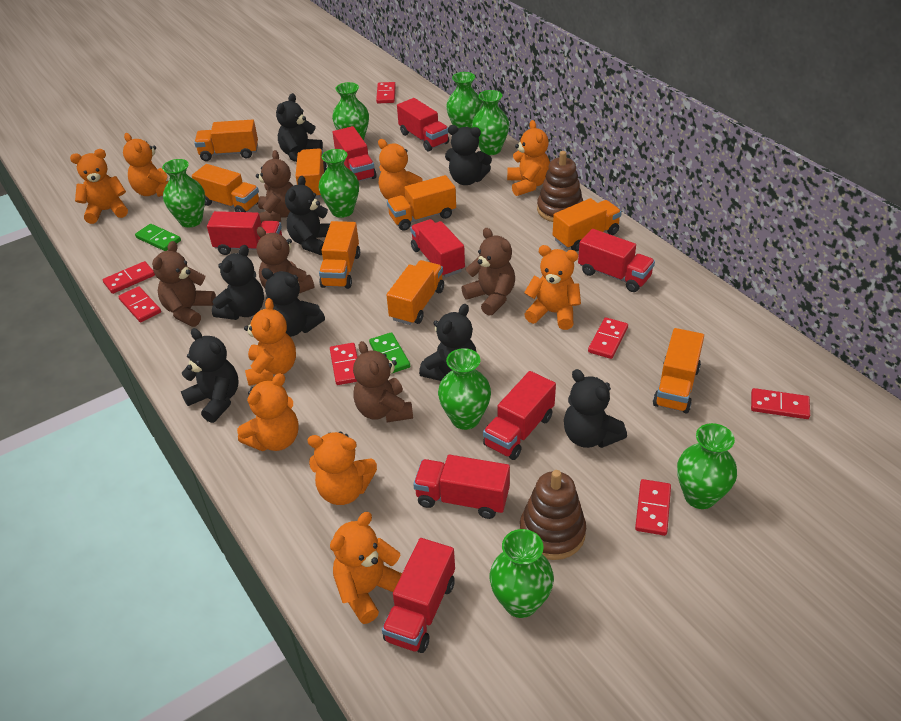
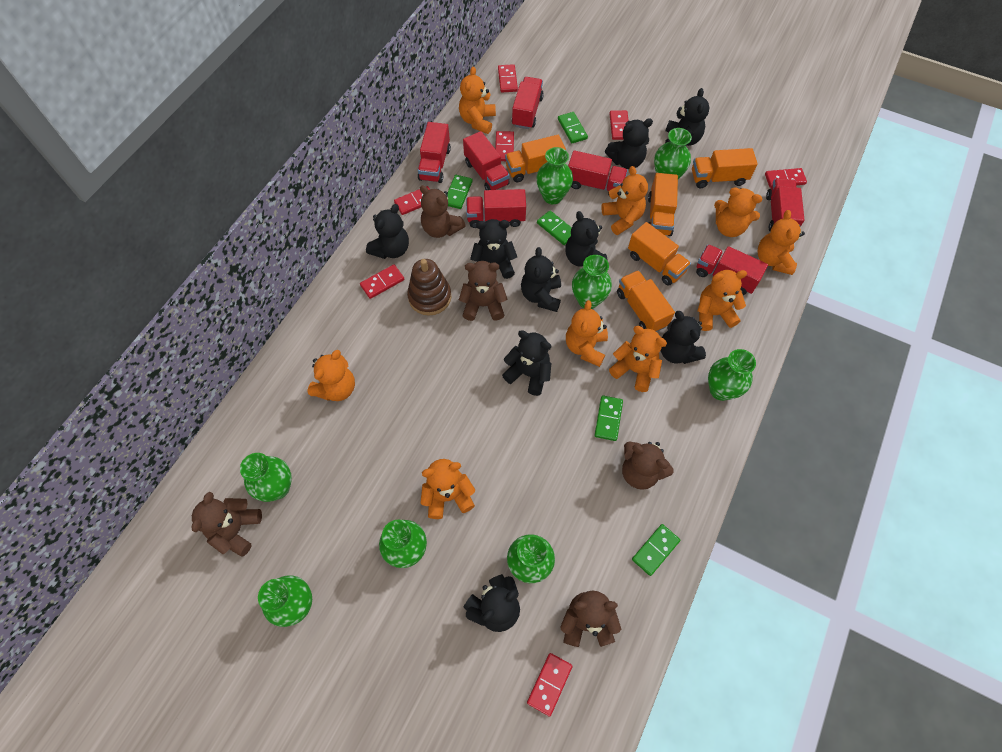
black teddy bear: [181,328,239,423] [212,245,264,320] [261,268,325,337] [276,93,323,162] [285,176,330,255] [419,304,476,381] [445,125,492,185] [564,369,627,448] = 8 -> [366,204,409,259] [463,574,520,632] [470,219,517,279] [502,330,551,396] [521,247,561,312] [565,211,608,267] [605,118,653,169] [661,311,706,364] [665,88,710,146] = 9
brown stacking toy: [520,470,586,560] [537,151,583,222] = 2 -> [407,259,451,315] = 1
green domino: [135,224,181,251] [369,332,410,373] = 2 -> [447,175,473,209] [537,211,572,245] [558,112,588,143] [595,395,623,441] [632,524,680,576] = 5
orange truck: [192,164,259,212] [194,120,258,161] [296,149,327,199] [319,221,360,289] [386,260,444,325] [387,175,456,231] [553,198,622,251] [653,328,704,413] = 8 -> [505,135,566,182] [617,270,675,332] [628,222,691,286] [648,173,678,236] [692,148,758,188] = 5
red truck: [207,211,282,255] [333,126,376,181] [382,538,455,653] [397,98,449,151] [410,219,465,277] [413,455,510,519] [483,371,556,460] [578,229,655,292] = 8 -> [418,122,451,183] [463,131,510,190] [466,189,526,228] [512,77,544,129] [568,150,628,195] [696,245,768,295] [766,178,804,232] = 7

